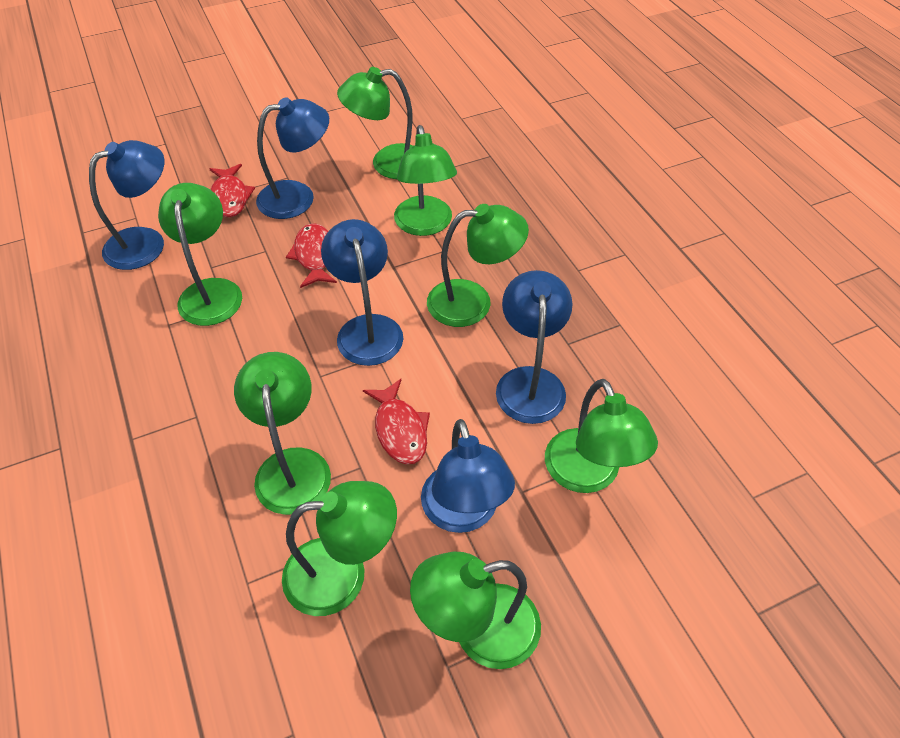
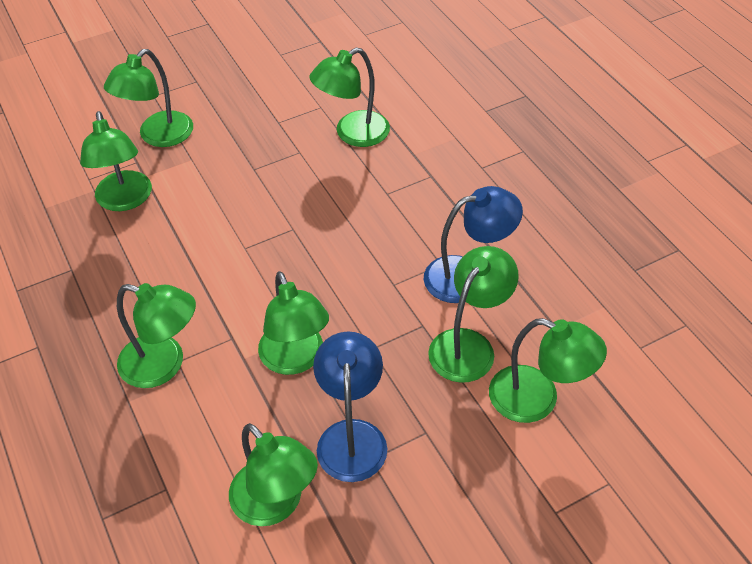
blue lamp: [89,140,164,270] [256,97,329,219] [321,219,403,366] [421,419,515,533] [496,270,573,424] = 5 -> [313,331,387,482] [424,186,523,303] = 2
red fish: [209,164,255,217] [286,223,337,288] [363,379,430,464] = 3 -> none = 0

